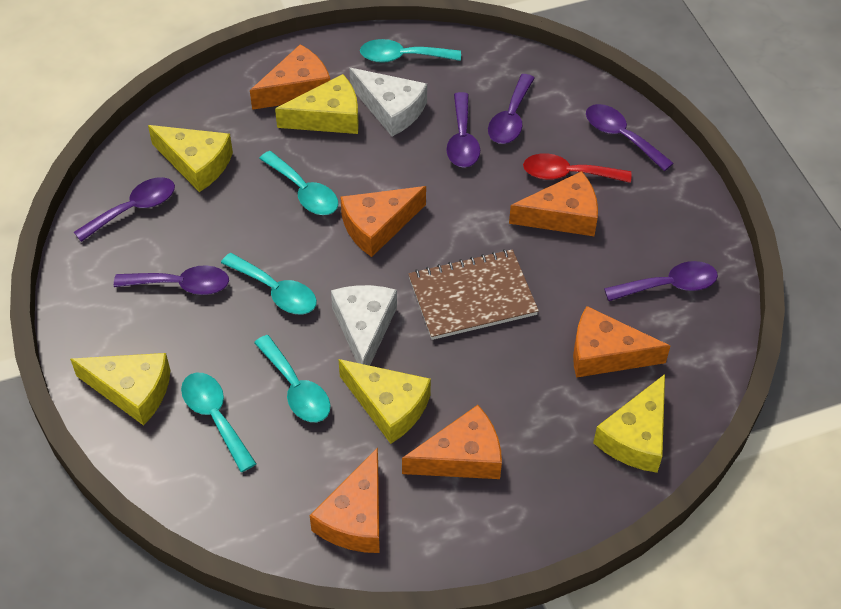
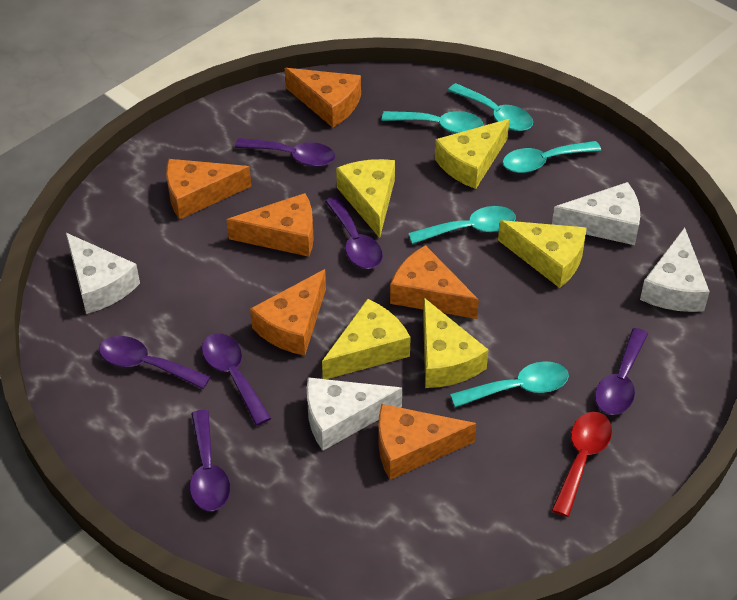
brown notebook: [408,249,539,340] = 1 -> none = 0
white cheese: [331,285,397,366] [349,68,427,136] = 2 -> [66,233,140,314] [307,377,402,450] [552,182,640,245] [640,227,710,312] = 4

